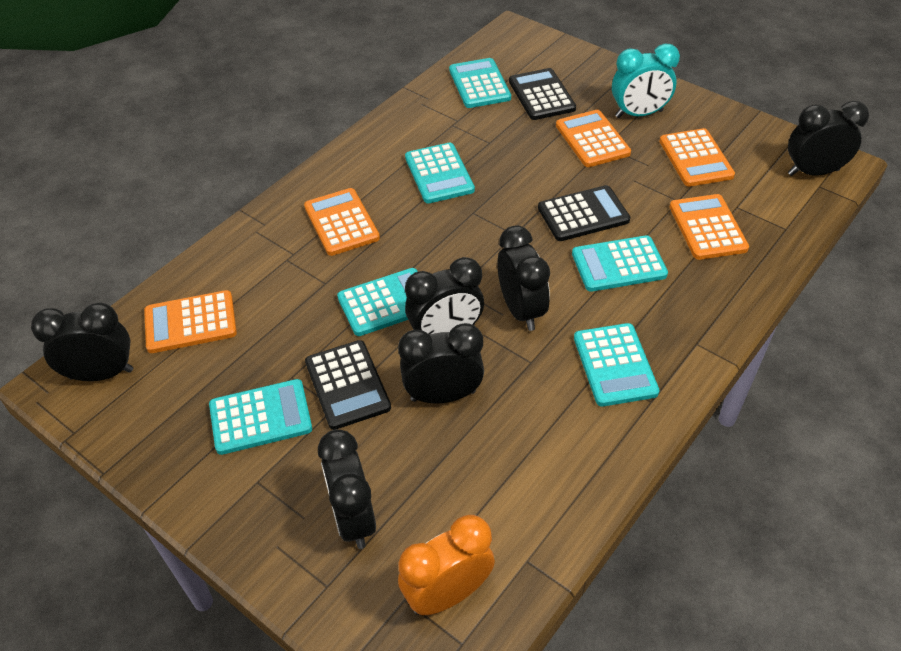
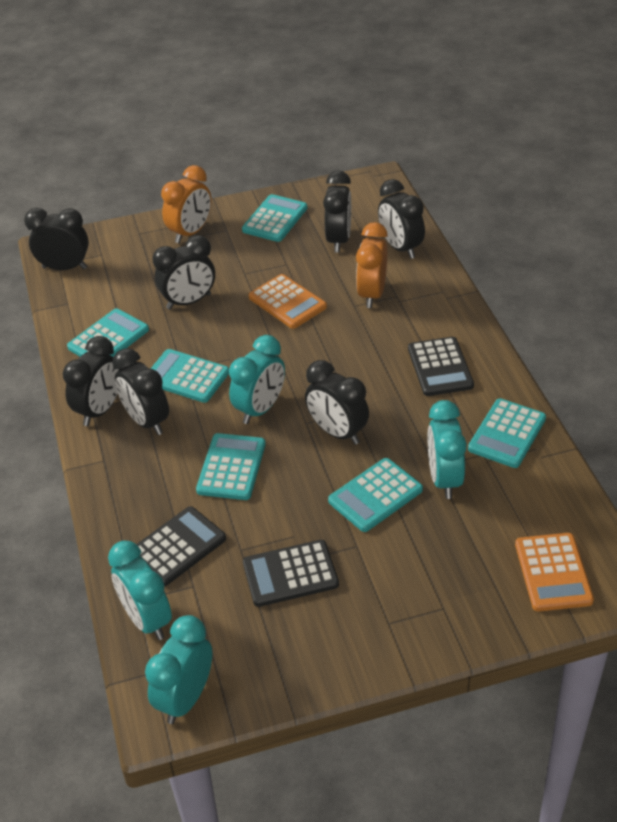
black clock: [31,303,133,381] [318,429,376,549] [398,323,484,404] [405,257,484,335] [497,225,550,331] [788,101,869,176] = 6 -> [24,208,89,270] [63,336,121,426] [112,348,169,435] [153,235,215,310] [305,360,369,445] [323,170,351,253] [378,179,425,259] = 7
orange calculator: [144,290,237,353] [304,188,380,256] [556,110,631,167] [660,128,735,187] [670,194,749,260] = 5 -> [249,274,327,329] [515,533,594,611] = 2
orange clock: [398,515,495,615] = 1 -> [161,165,212,243] [356,222,388,308] = 2
turquoise clock: [612,44,680,118] = 1 -> [108,541,172,640] [145,615,212,724] [229,335,285,424] [428,400,467,499] = 4

